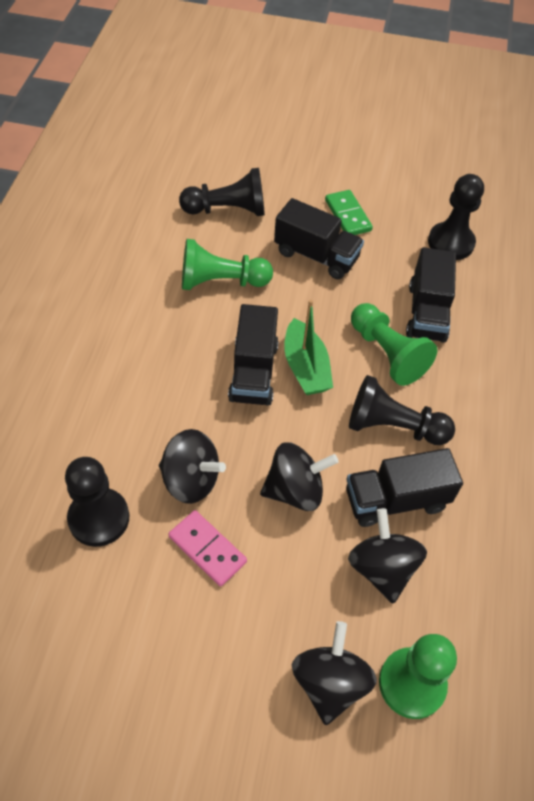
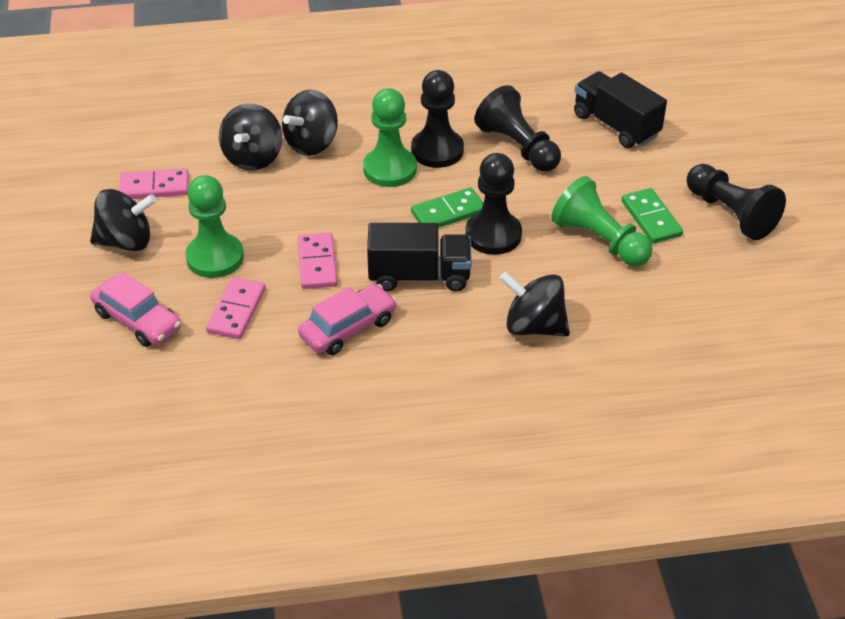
black truck: [228,304,279,406] [274,198,364,279] [346,448,463,527] [406,247,456,343] = 4 -> [367,223,472,291] [574,71,667,148] = 2
green boat: [284,300,333,395] = 1 -> none = 0
green domino: [325,190,373,235] = 1 -> [411,187,483,228] [622,188,683,244] = 2
pink car: none = 0 -> [90,272,181,347] [298,284,397,355] = 2
pink domino: [168,510,247,587] = 1 -> [119,168,189,199] [206,277,266,339] [297,232,338,289] = 3

